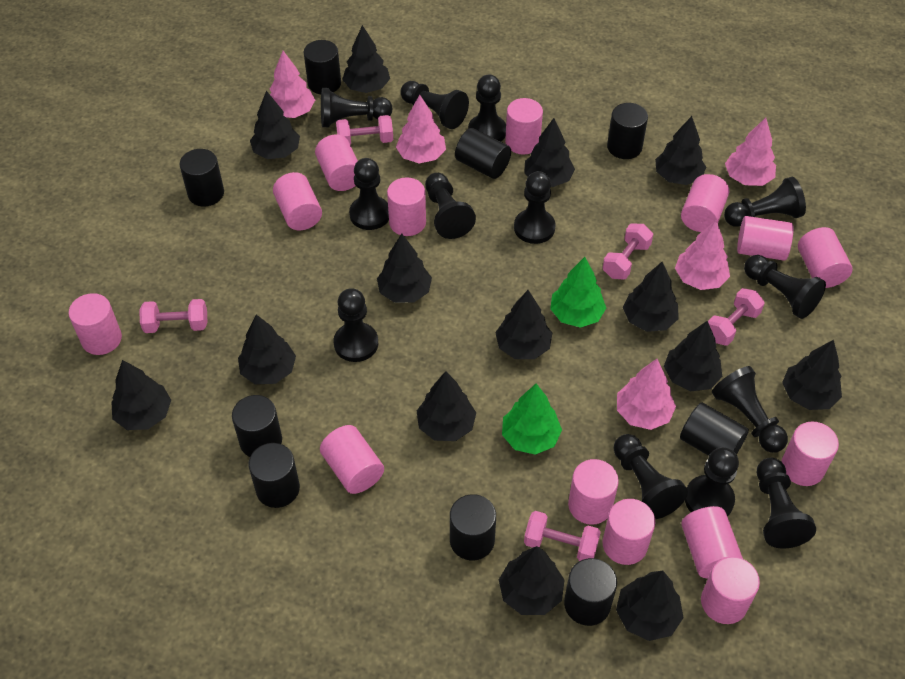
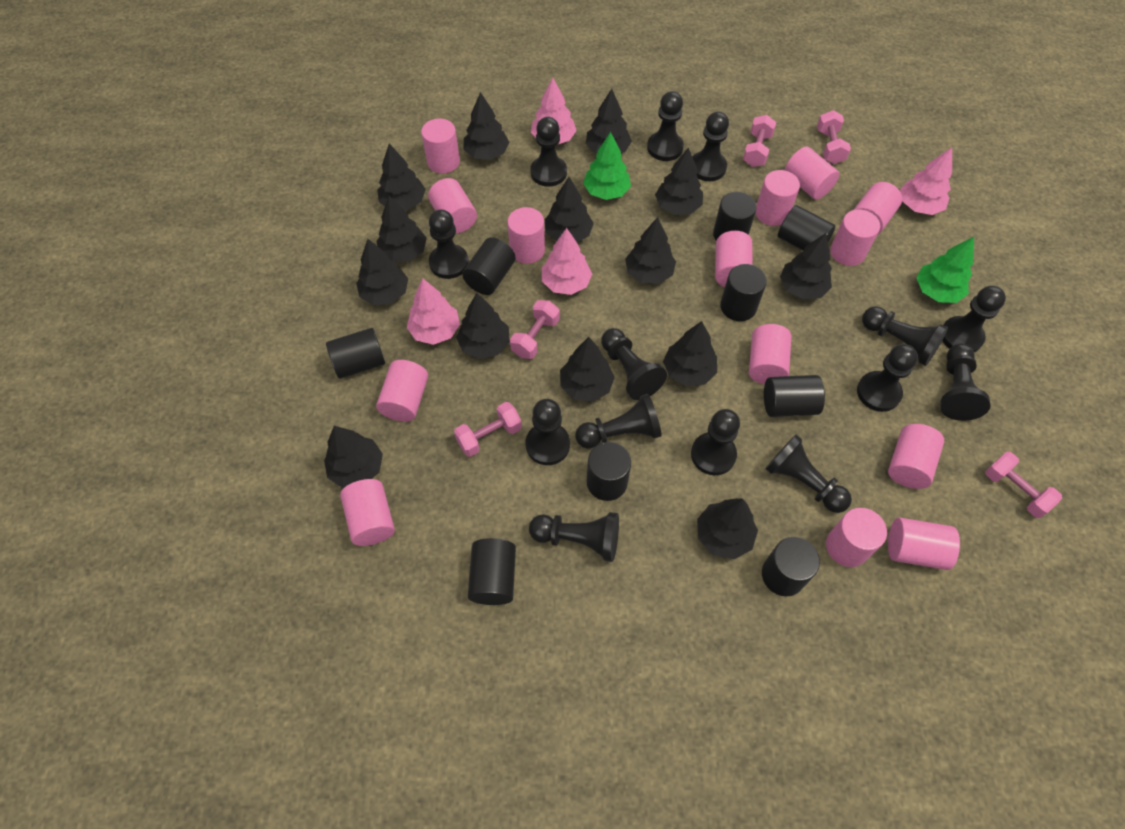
black pawn: [321,88,392,127] [333,288,378,362] [349,158,389,230] [400,81,469,129] [425,173,476,239] [468,75,506,142] [514,171,556,244] [614,434,688,519] [685,447,739,516] [712,366,788,453] [724,177,806,227] [744,255,826,319] [757,458,816,549] = 13 -> [429,209,469,279] [525,399,570,465] [529,512,619,562] [530,117,567,187] [575,394,662,449] [601,328,667,400] [647,91,684,161] [691,409,740,475] [693,112,729,181] [765,434,852,513] [857,344,918,412] [862,306,948,366] [940,344,990,421] [942,286,1006,352] = 14
pink tree: [270,51,315,118] [396,95,446,163] [617,359,676,430] [675,220,730,290] [725,118,776,186] = 5 -> [407,278,460,345] [531,78,577,145] [542,228,592,295] [900,147,952,215] = 4

